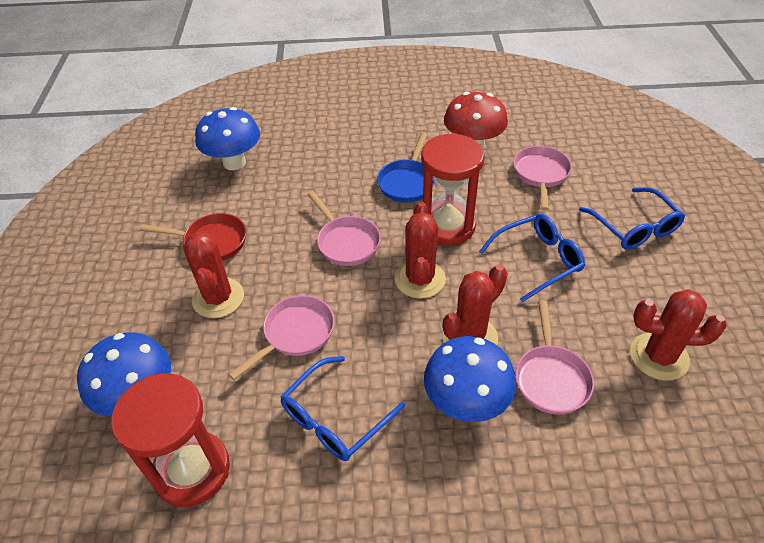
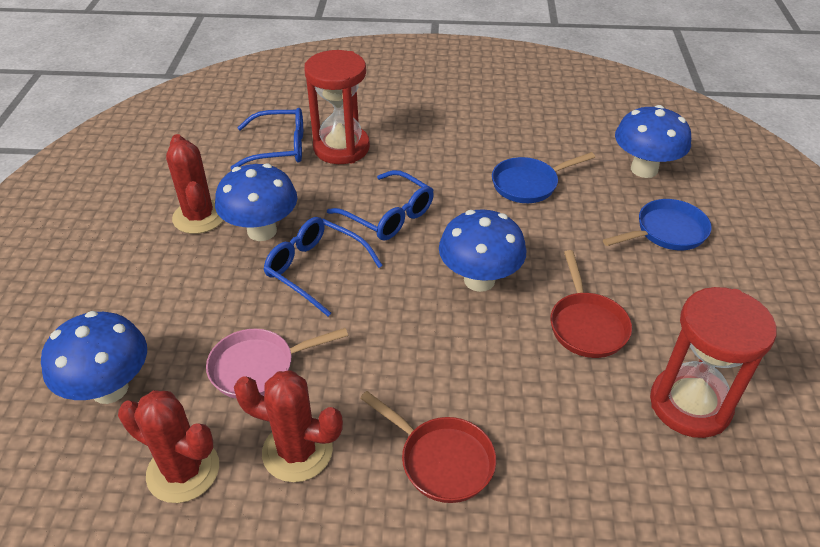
blue mushroom: [77,332,171,416] [195,107,260,170] [424,336,516,422] = 3 -> [41,311,147,404] [215,163,297,241] [439,209,526,292] [615,105,691,178] = 4
blue pan: [377,132,435,202] = 1 -> [492,152,595,203] [603,199,712,250] = 2
pink pan: [228,295,334,380] [308,191,381,266] [513,146,572,211] [515,300,594,415] = 4 -> [206,328,348,399] = 1
red cactus: [183,231,244,318] [395,202,446,299] [443,265,508,345] [630,289,727,381] = 4 -> [118,390,219,503] [166,134,223,234] [234,370,343,482] = 3
red mushroom: [444,92,508,150] = 1 -> none = 0
red pan: [140,213,246,261] = 1 -> [360,391,496,503] [550,250,632,358] = 2

